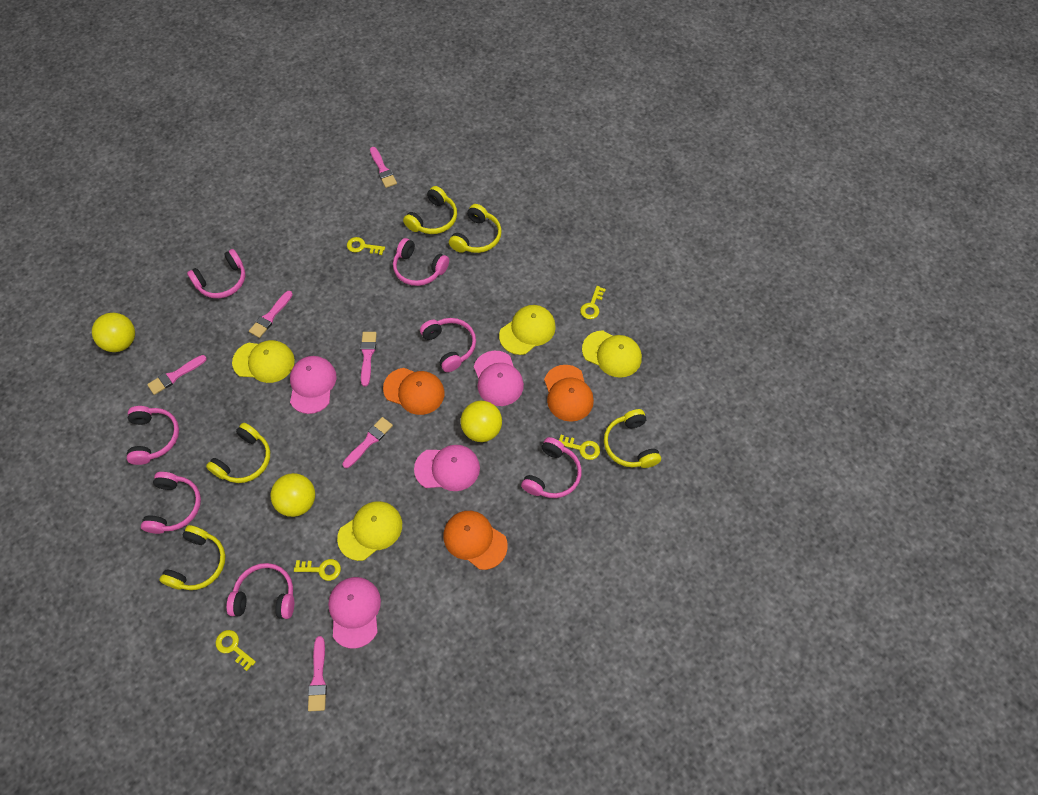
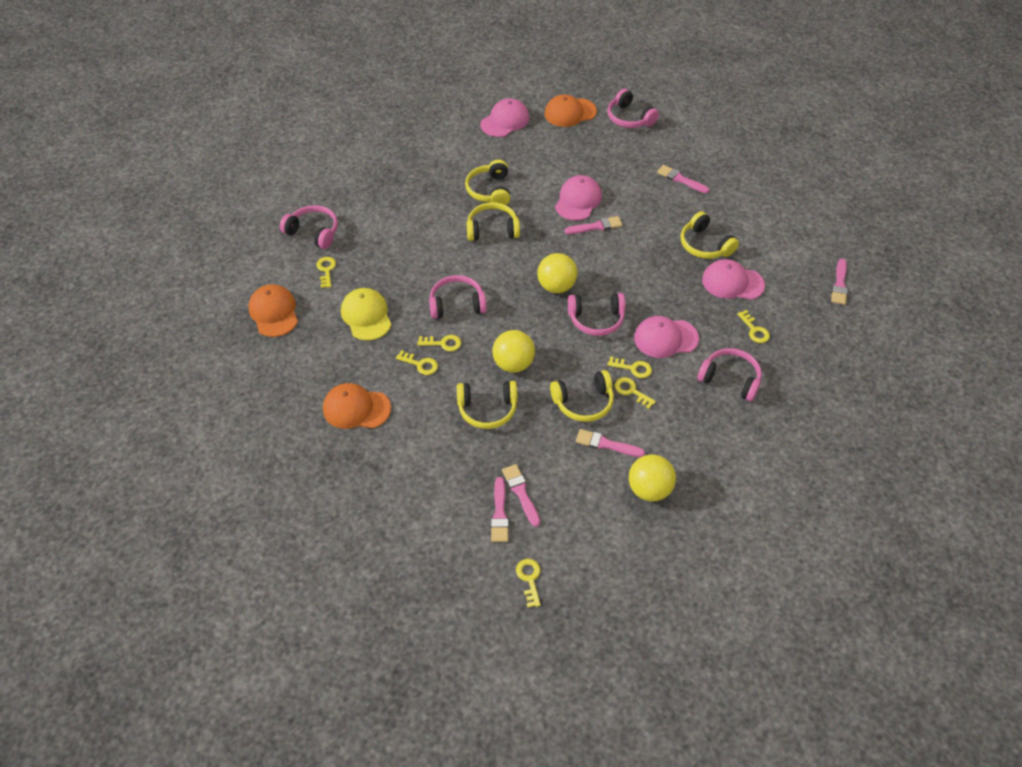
pink headphones: [127,406,179,465] [141,472,201,534] [187,249,245,298] [226,563,294,619] [393,238,449,286] [420,318,476,372] [521,437,582,498] = 7 -> [280,205,338,249] [429,275,487,319] [568,293,625,336] [607,89,659,128] [697,348,762,402] = 5
yellow cap: [232,340,295,383] [337,501,402,561] [499,305,556,355] [582,330,642,378] = 4 -> [341,288,391,340] = 1
yellow key: [216,630,256,671] [294,559,341,581] [347,237,385,255] [559,435,600,460] [580,286,606,319] = 5 -> [316,257,336,288] [396,350,438,375] [417,335,461,351] [516,559,541,607] [607,356,652,378] [615,377,656,409] [737,310,770,343] = 7

